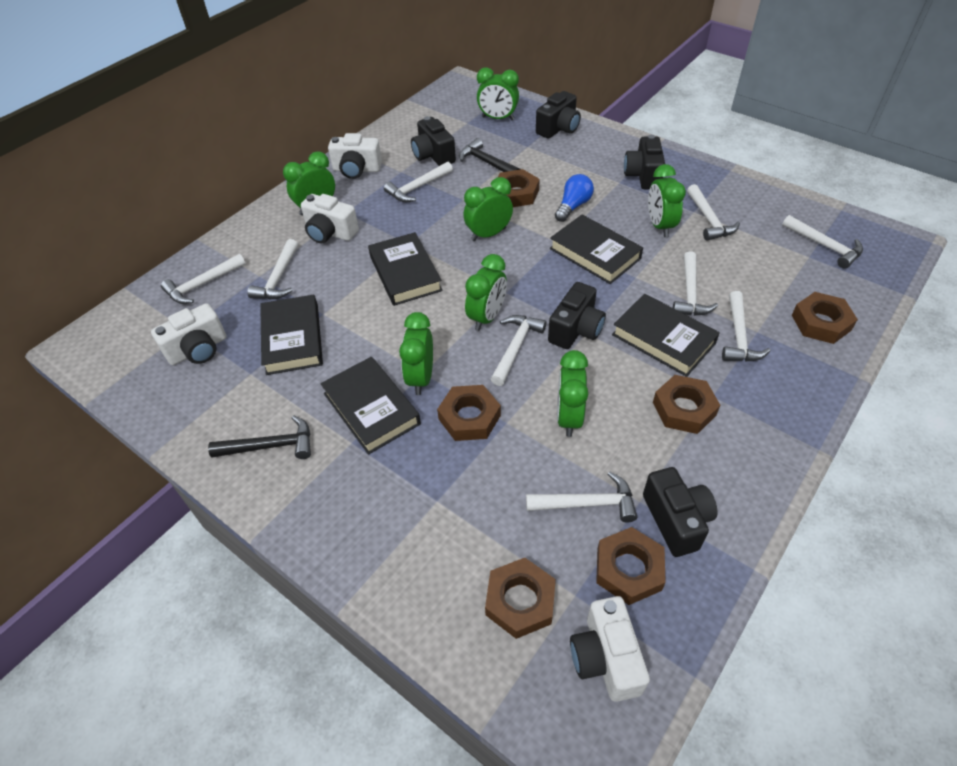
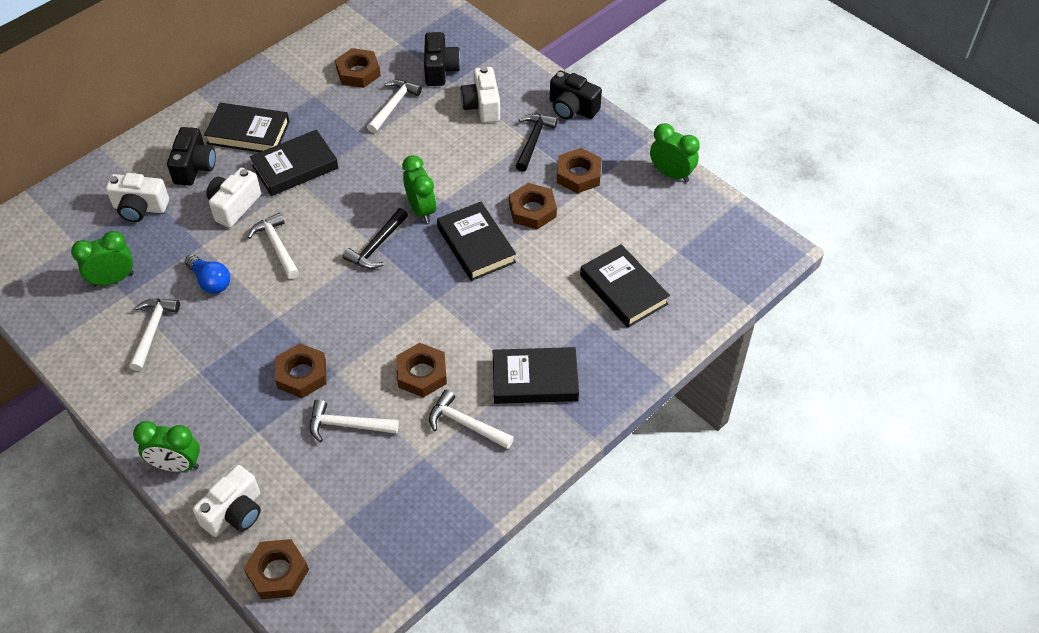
black camera: [411,116,456,166] [536,91,581,139] [548,282,606,349] [624,135,665,189] [643,467,718,557] = 5 -> [167,127,216,186] [424,32,461,86] [550,70,602,120] = 3
green clock: [283,151,335,215] [399,312,433,395] [463,177,513,241] [465,254,507,331] [477,67,519,120] [557,350,588,437] [648,164,686,237] = 7 -> [71,231,134,287] [133,421,200,472] [402,155,437,223] [650,123,700,182] = 4
white hammer: [161,254,246,304] [247,239,298,300] [384,162,453,202] [491,315,546,386] [526,472,637,523] [673,251,718,316] [687,184,740,241] [722,291,771,362] [782,215,863,269] = 9 -> [129,299,180,371] [247,213,299,279] [310,399,399,442] [367,80,422,133] [429,390,514,449] = 5

